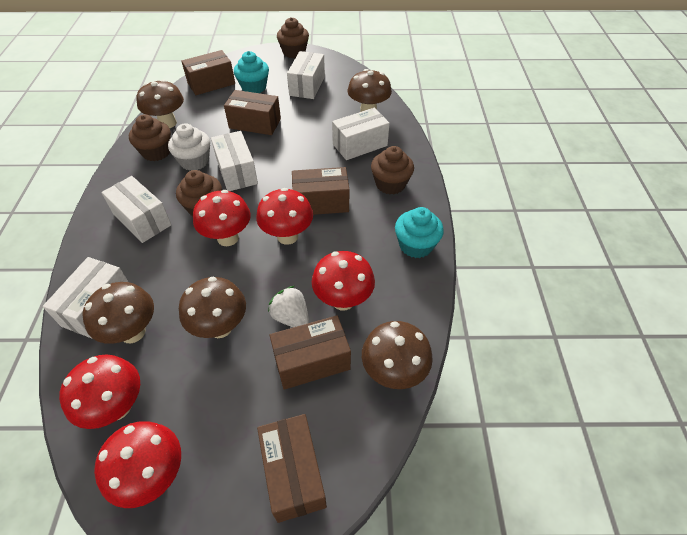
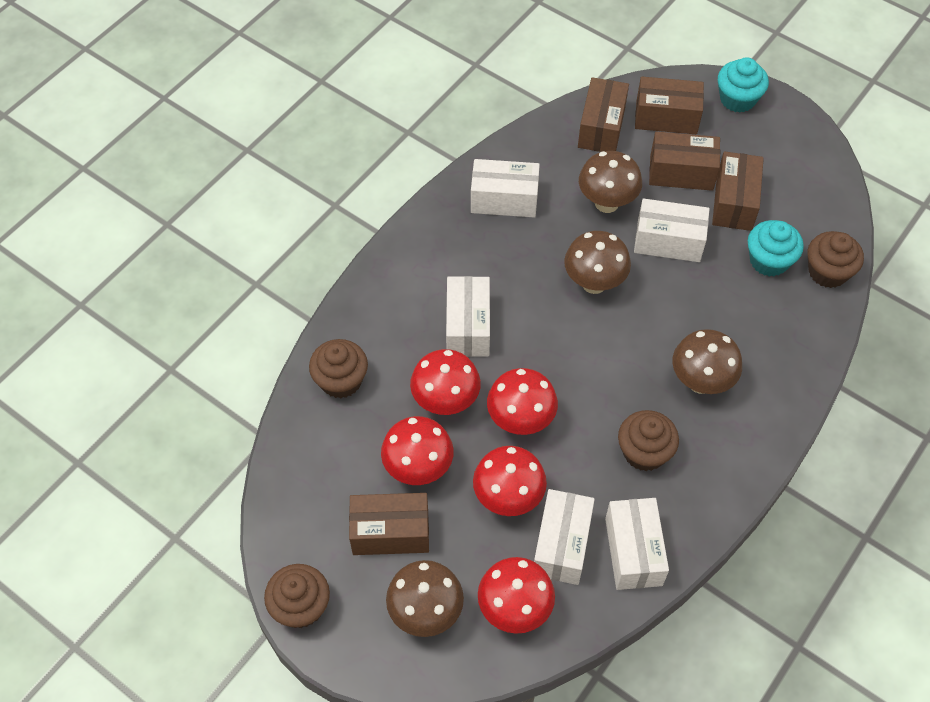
brown mushroom: [82,282,154,344] [136,80,184,128] [179,277,246,338] [348,69,392,112] [362,321,433,389] = 5 -> [386,560,464,637] [564,231,631,294] [579,151,642,213] [672,329,742,394] = 4
white cupcake: [168,123,210,171] = 1 -> none = 0
white strawberry: [268,286,309,327] = 1 -> none = 0

